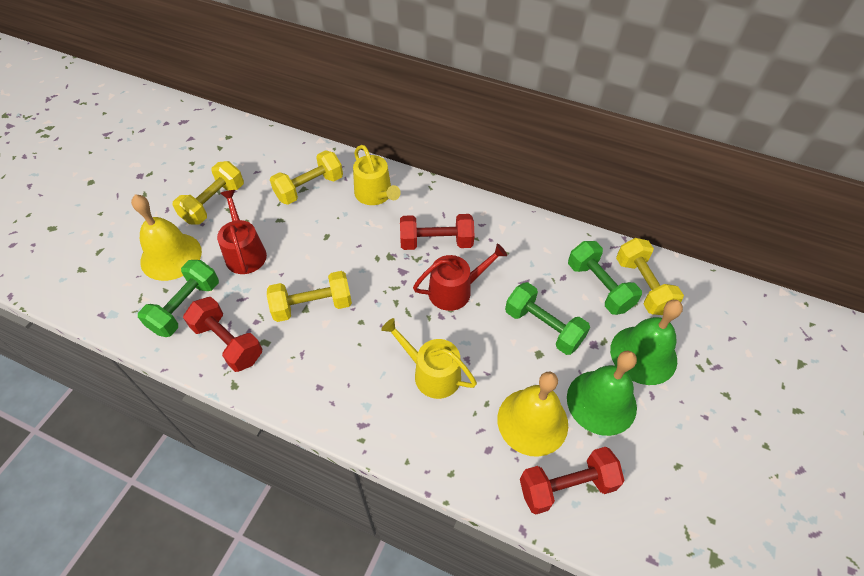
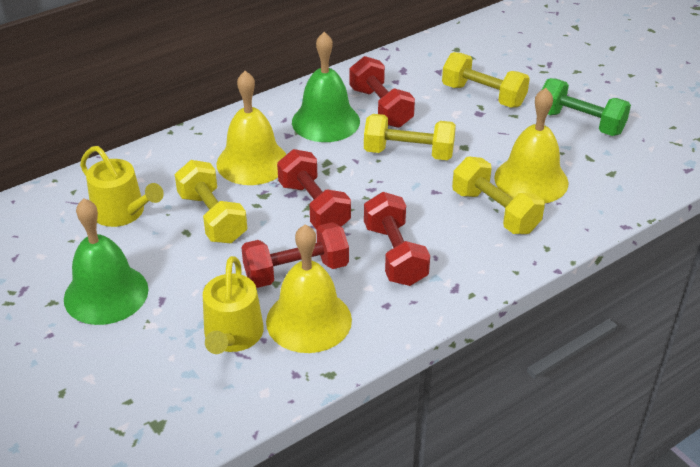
green dumbbell: [138,260,219,337] [505,282,590,355] [568,241,642,315] = 3 -> [542,78,631,136] = 1
red dumbbell: [183,297,262,372] [400,214,474,250] [520,447,625,514] = 3 -> [241,222,349,288] [277,149,351,229] [350,56,415,128] [364,192,430,286] = 4
red watering can: [217,190,267,274] [413,244,507,311] = 2 -> none = 0
yellow bell: [131,194,202,281] [497,372,568,457] = 2 -> [217,71,287,185] [266,225,352,353] [494,88,568,203] = 3

